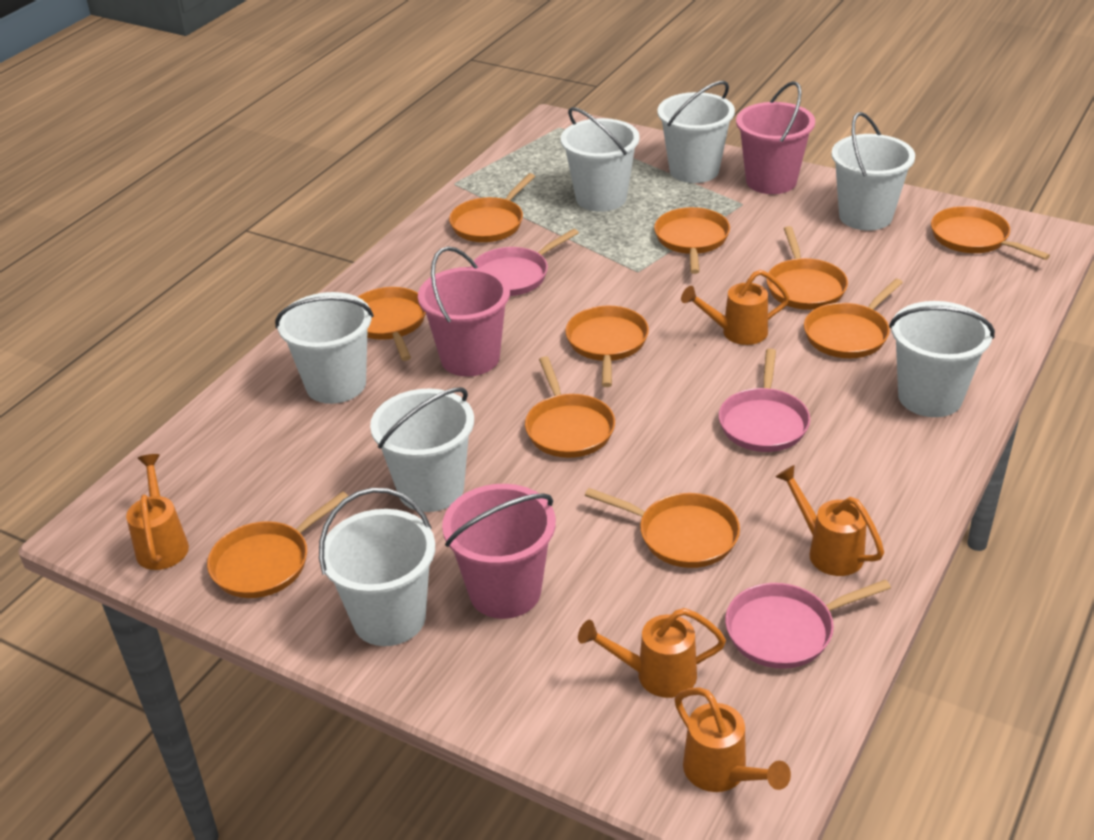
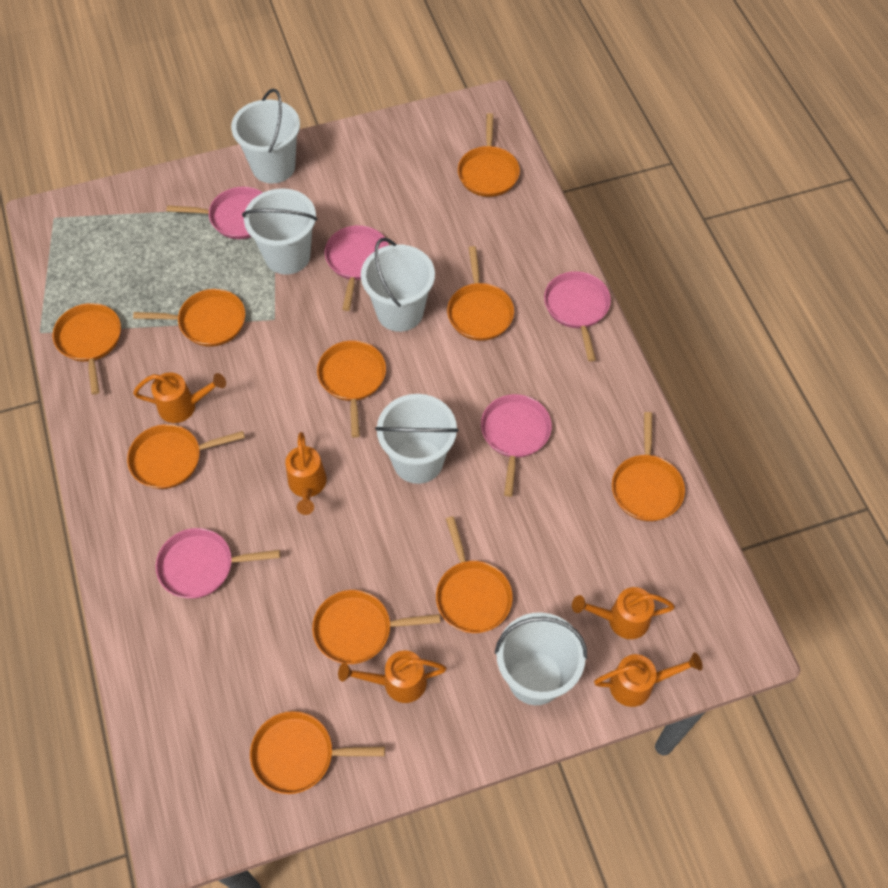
pink bucket: [418,246,510,376] [442,484,556,619] [736,81,815,194] = 3 -> none = 0
pink pan: [471,229,579,296] [719,348,810,452] [725,579,891,669] = 3 -> [155,528,280,599] [167,187,263,239] [324,225,389,311] [481,394,552,497] [544,271,611,361] = 5
white bucket: [275,292,374,404] [319,488,435,646] [370,387,474,512] [561,107,639,212] [657,81,735,183] [831,112,915,230] [889,301,995,417] = 7 -> [231,88,300,184] [242,188,317,275] [361,238,435,332] [375,394,459,484] [495,612,587,705] = 5

